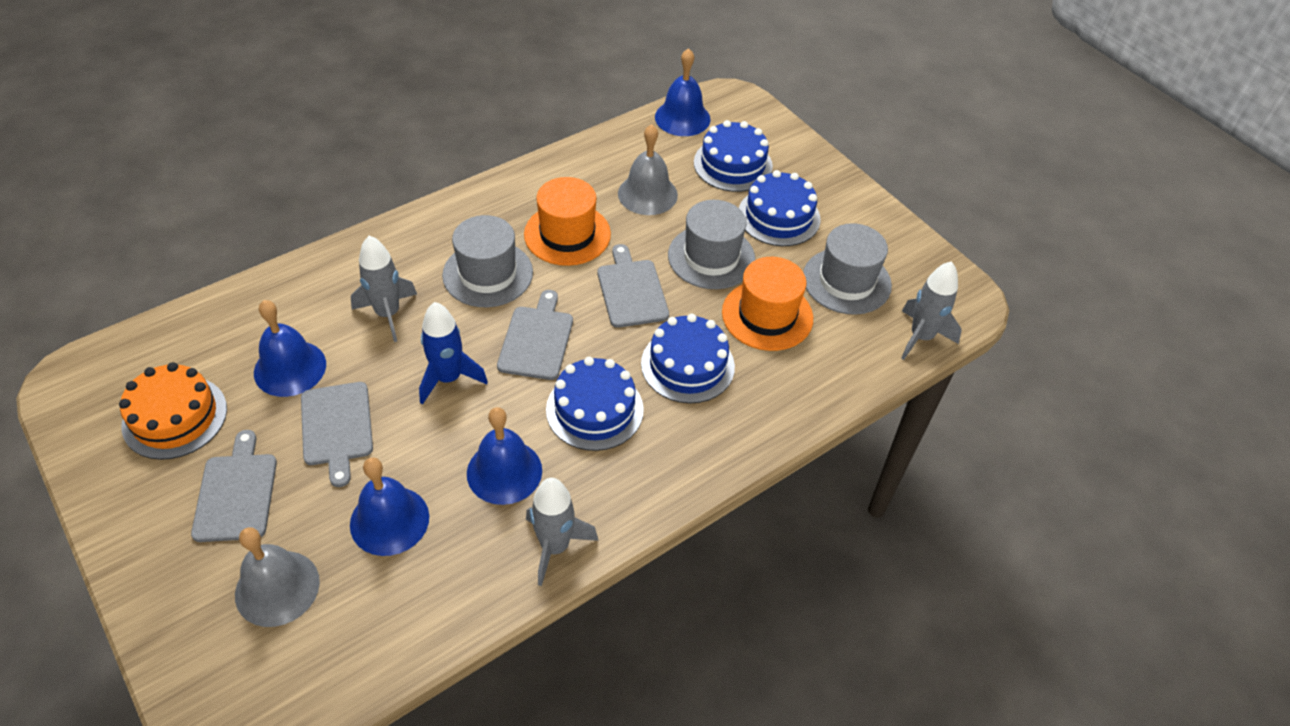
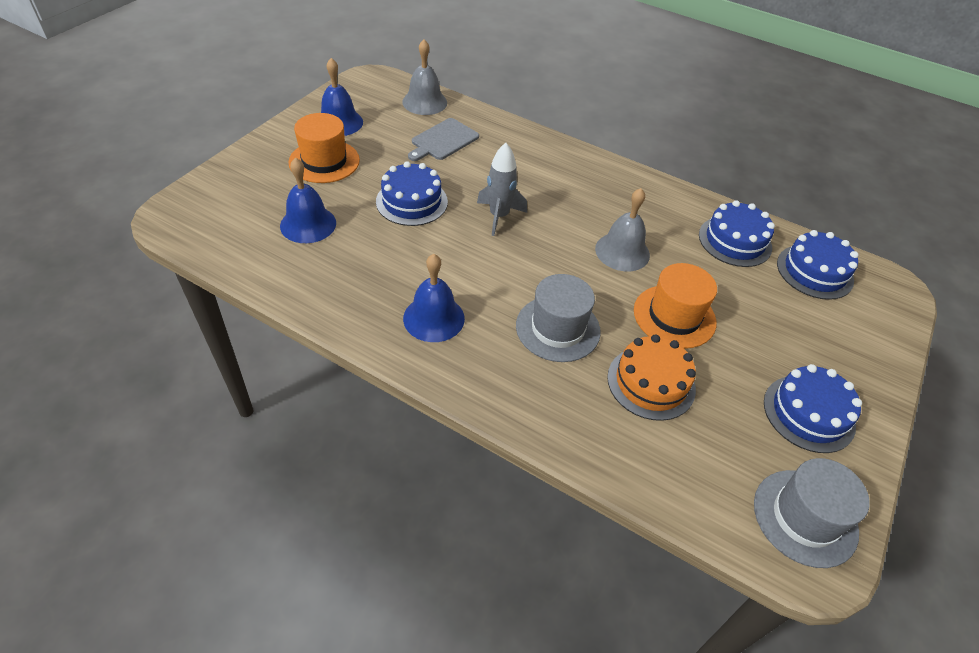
blue bell: [254,300,326,397] [350,457,429,556] [467,407,542,505] [655,48,711,136] = 4 -> [280,158,336,243] [321,58,363,136] [403,254,465,342] = 3
blue rocket: [419,302,488,405] = 1 -> none = 0
grey cutting board: [191,430,277,542] [301,382,373,487] [497,290,573,380] [597,244,669,328] = 4 -> [408,118,479,161] = 1
grey hat: [442,215,533,307] [668,200,755,289] [803,223,892,315] = 3 -> [516,274,601,362] [754,458,870,568] = 2
grey rocket: [351,236,417,342] [526,478,598,586] [901,261,962,360] = 3 -> [477,143,527,236] = 1

